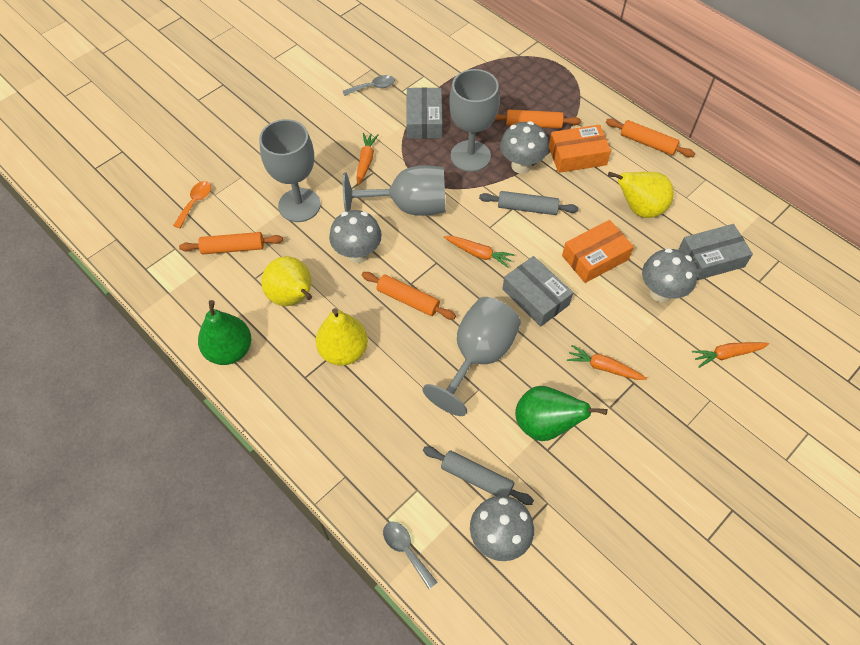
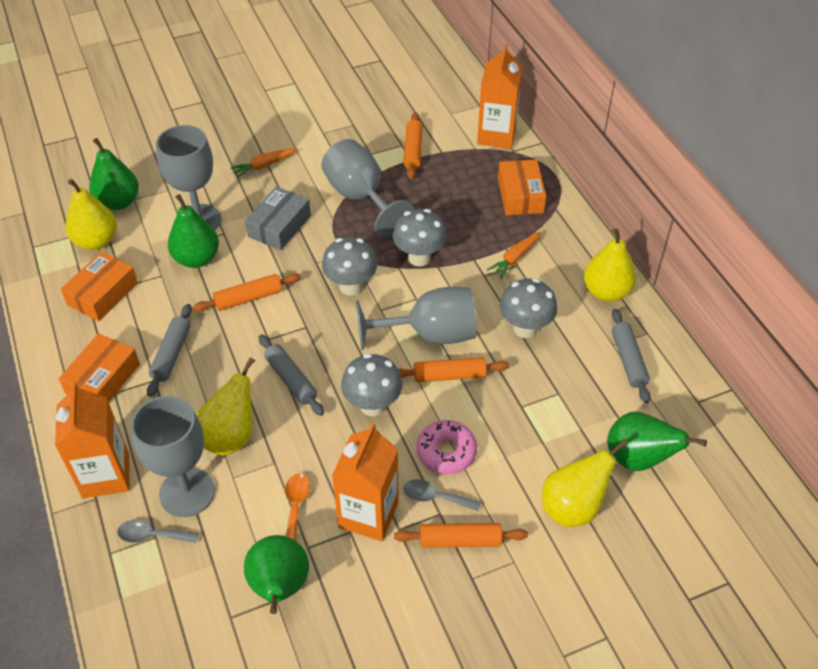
green pear: [198,300,251,365] [515,386,607,441] = 2 -> [89,138,139,210] [168,194,219,268] [244,535,309,614] [607,412,707,471] = 4
grey box: [406,87,442,139] [502,256,573,327] [678,224,753,280] = 3 -> [245,186,311,250] = 1
grey rolling pin: [423,446,534,505] [479,191,578,215] = 2 -> [147,304,192,397] [259,335,324,416] [612,309,650,403] = 3
orange box: [549,125,611,173] [562,220,634,283] = 2 -> [59,333,140,402] [61,252,138,321] [498,160,546,215] = 3
orange carrot: [356,133,379,185] [444,236,514,268] [567,345,647,380] [692,342,769,368] = 4 -> [230,148,297,178] [487,232,541,279] = 2
orange carton: none = 0 -> [55,382,130,498] [332,423,399,541] [477,44,522,149] = 3
pink donut: none = 0 -> [417,420,477,474] = 1
yellow pear: [261,256,312,306] [315,308,368,366] [608,172,674,218] = 3 -> [65,179,117,250] [196,357,255,455] [542,439,628,527] [584,228,636,302] = 4

